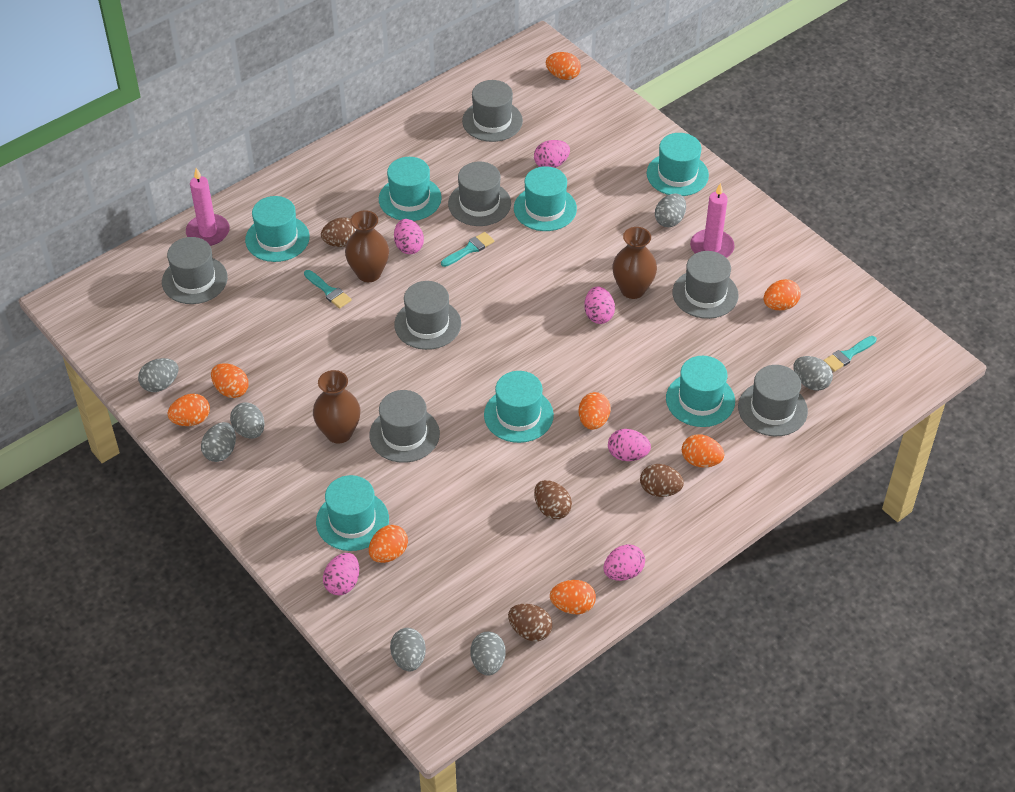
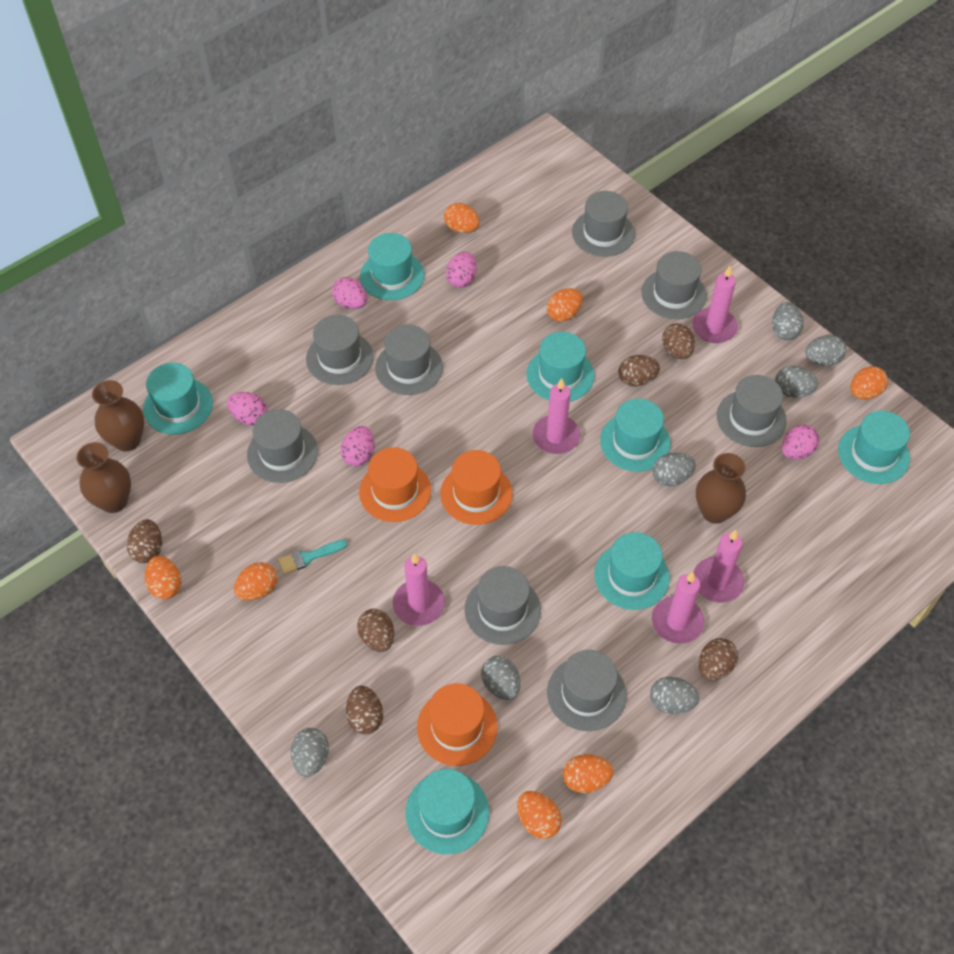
brown egg: [321,217,356,247] [508,604,552,641] [534,480,572,519] [640,464,684,497] = 4 -> [127,519,162,563] [346,686,383,734] [357,609,394,652] [618,355,660,387] [662,323,695,359] [699,638,738,681] = 6
grey hat: [162,237,228,304] [369,390,440,463] [394,281,461,350] [448,162,511,226] [462,80,523,142] [673,251,739,319] [738,365,808,436] = 7 -> [247,409,318,483] [306,315,373,385] [375,324,443,395] [465,566,541,645] [547,650,626,731] [572,191,635,257] [641,251,707,319] [717,375,787,447] = 8
orange egg: [167,394,210,426] [211,363,249,398] [369,525,408,563] [546,52,581,80] [550,580,596,614] [579,392,611,430] [682,434,724,468] [764,279,801,310] = 8 -> [145,556,181,599] [234,562,277,601] [444,203,480,233] [517,791,562,839] [547,288,583,322] [563,754,613,793] [850,366,888,400] = 7
orange hat: none = 0 -> [359,447,431,522] [417,683,498,766] [440,450,513,525] = 3
pink candle: [186,168,230,246] [690,183,735,258] = 2 -> [393,553,445,626] [532,378,580,454] [652,572,705,644] [692,266,738,343] [693,530,744,603] = 5
pink egg: [323,553,359,595] [394,219,424,254] [534,140,570,168] [584,287,615,324] [603,544,645,581] [608,429,651,461] = 6 -> [227,392,268,425] [332,277,367,309] [340,426,374,467] [446,252,477,288] [782,425,820,460] = 5
turquoise brush: [304,270,352,309] [441,232,494,267] [823,336,877,372] = 3 -> [278,540,348,574] = 1

